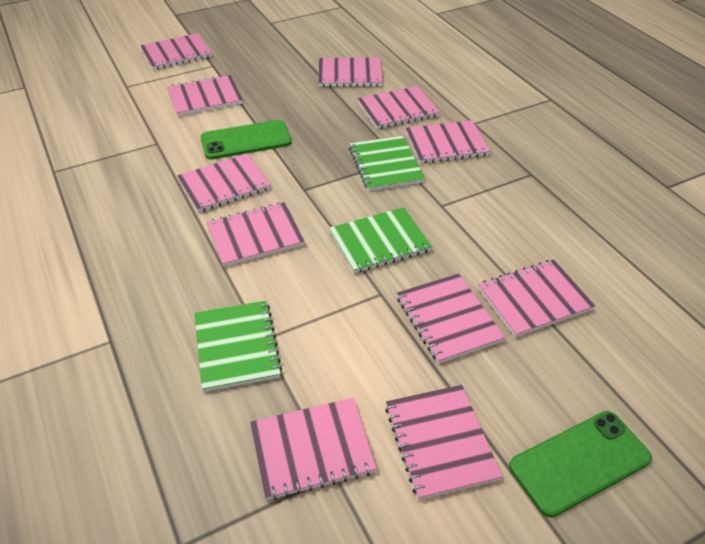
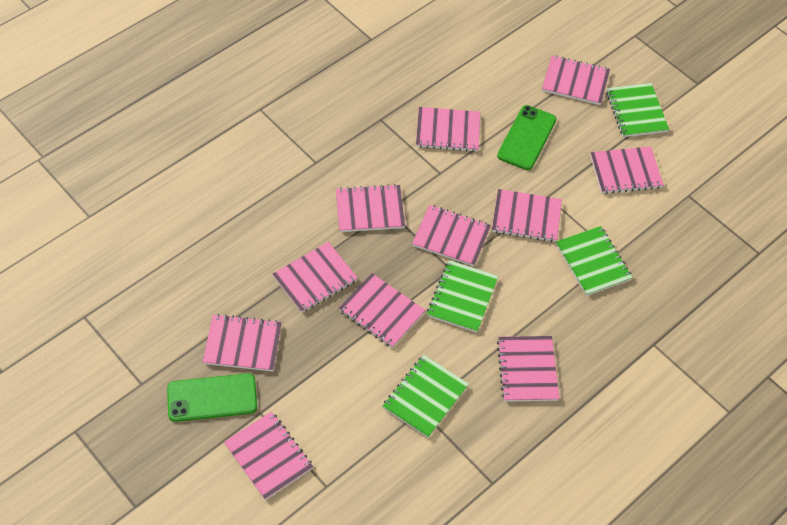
green notebook: [194,300,282,392] [329,207,432,273] [349,136,425,191] = 3 -> [383,355,469,438] [427,260,498,333] [556,226,633,296] [606,83,669,137] = 4

